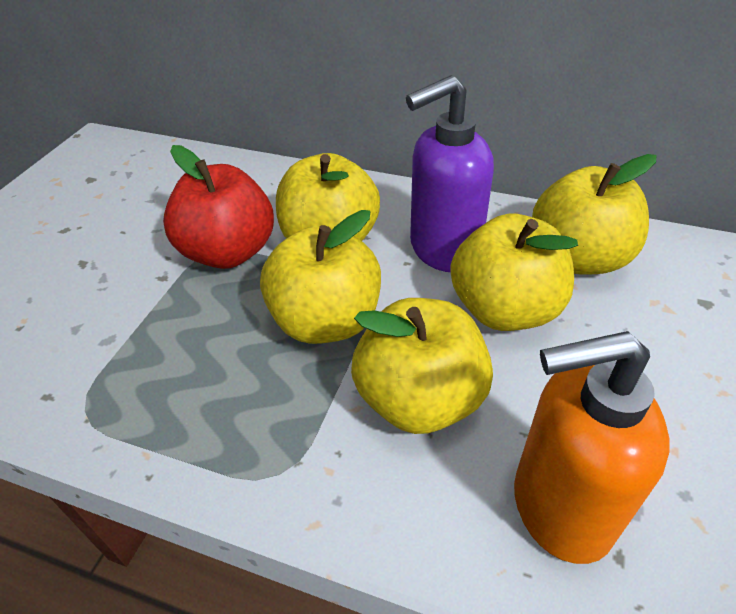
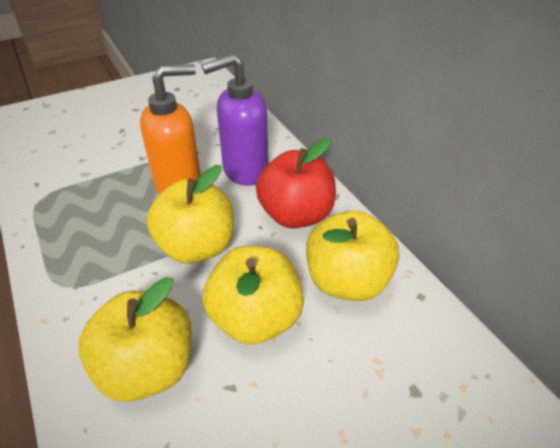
yellow apple: [260,210,381,344] [276,153,380,241] [351,298,493,434] [450,214,578,331] [532,154,656,274] = 5 -> [78,277,192,402] [147,165,234,264] [202,246,304,345] [306,211,399,301] = 4

